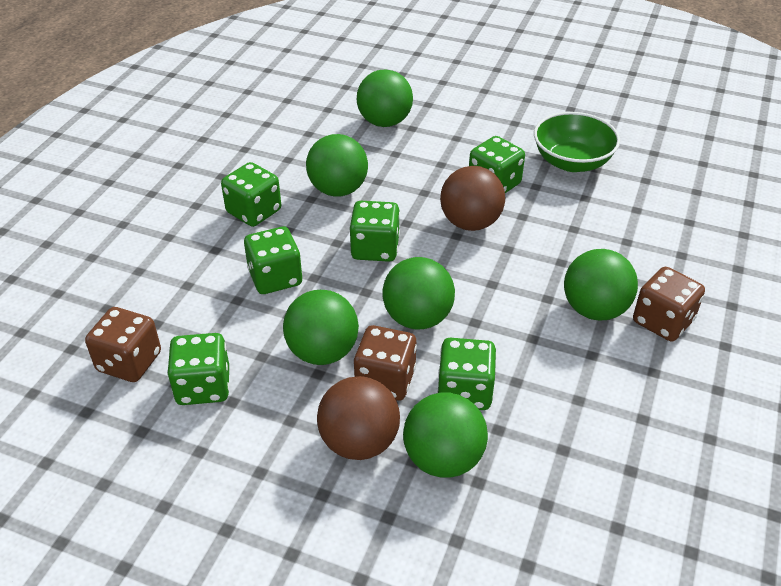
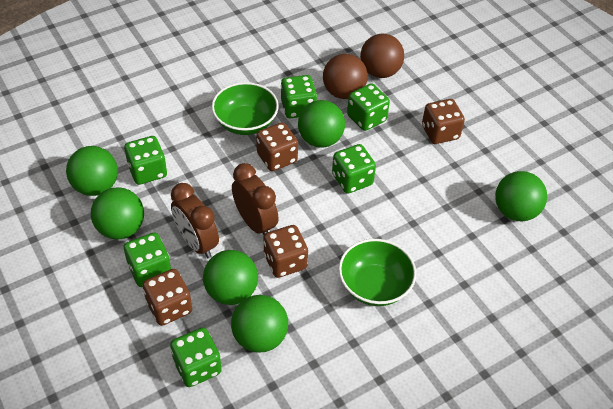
brown clock: none = 0 -> [171,183,219,258] [232,163,279,235] = 2
brown dice: [85,307,161,382] [354,325,417,401] [633,267,705,341] = 3 -> [143,269,192,326] [256,122,298,171] [264,225,308,278] [422,99,465,144] = 4
green bowl: [534,112,620,172] = 1 -> [212,82,279,135] [339,239,416,306] = 2

